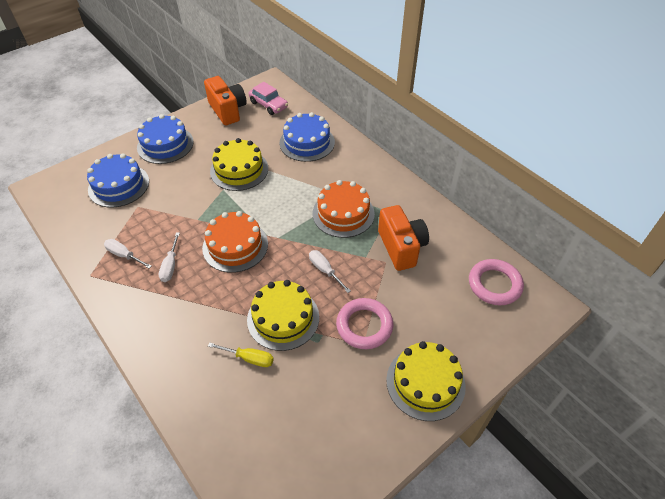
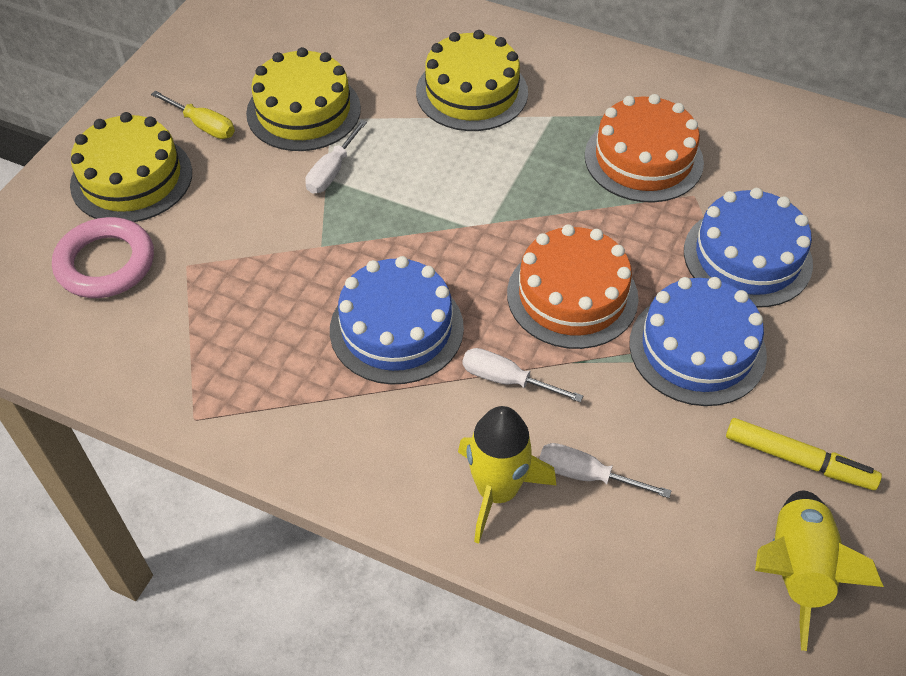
orange camera: [204,76,247,125] [378,205,429,271] = 2 -> none = 0
pink car: [249,82,288,115] = 1 -> none = 0
pink ring: [336,298,393,349] [469,259,524,305] = 2 -> [52,217,154,298] = 1
yellow marker: none = 0 -> [726,418,882,490] = 1
yellow rocket: none = 0 -> [458,406,556,544] [755,491,884,651] = 2

